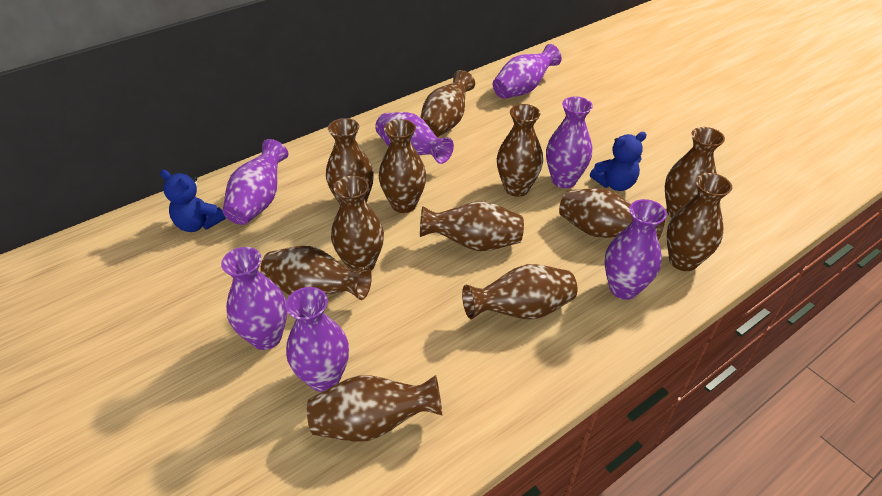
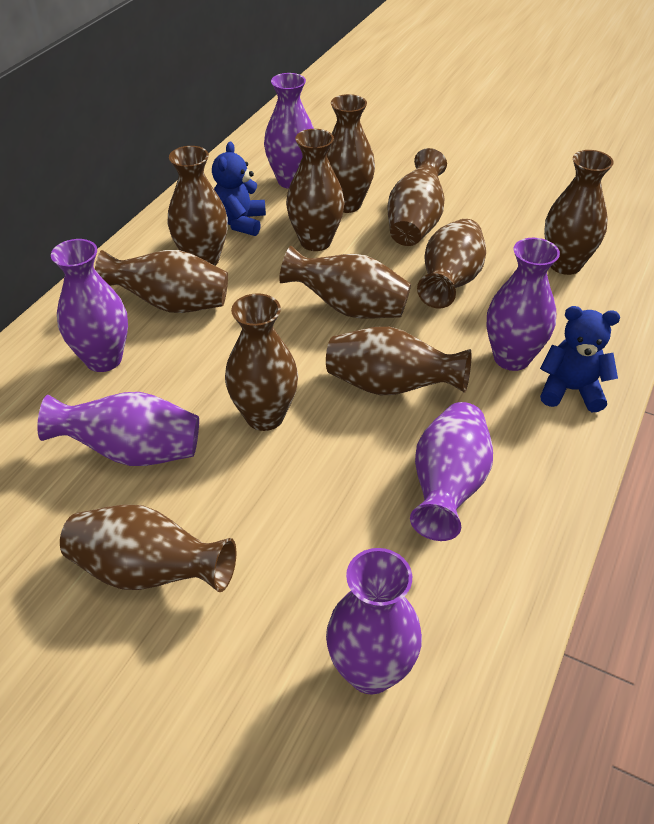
brown vase: [260,246,372,300] [307,375,442,442] [326,118,374,205] [331,176,384,270] [379,119,426,213] [420,70,475,137] [420,201,524,251] [462,264,577,319] [497,104,543,197] [559,188,665,241] [665,127,725,218] [667,173,732,271] = 12 -> [60,505,236,592] [95,250,228,313] [168,146,228,266] [225,293,298,431] [279,246,411,319] [286,129,345,251] [326,327,471,395] [327,94,375,213] [388,148,447,246] [417,219,486,308] [544,150,614,275] = 11
purple vase: [221,247,288,350] [223,139,288,225] [285,287,349,392] [375,112,454,164] [493,44,562,99] [546,96,593,188] [604,199,667,300] = 7 -> [37,392,199,466] [51,239,128,372] [264,73,314,189] [326,548,422,694] [410,402,493,541] [487,238,560,371] = 6

